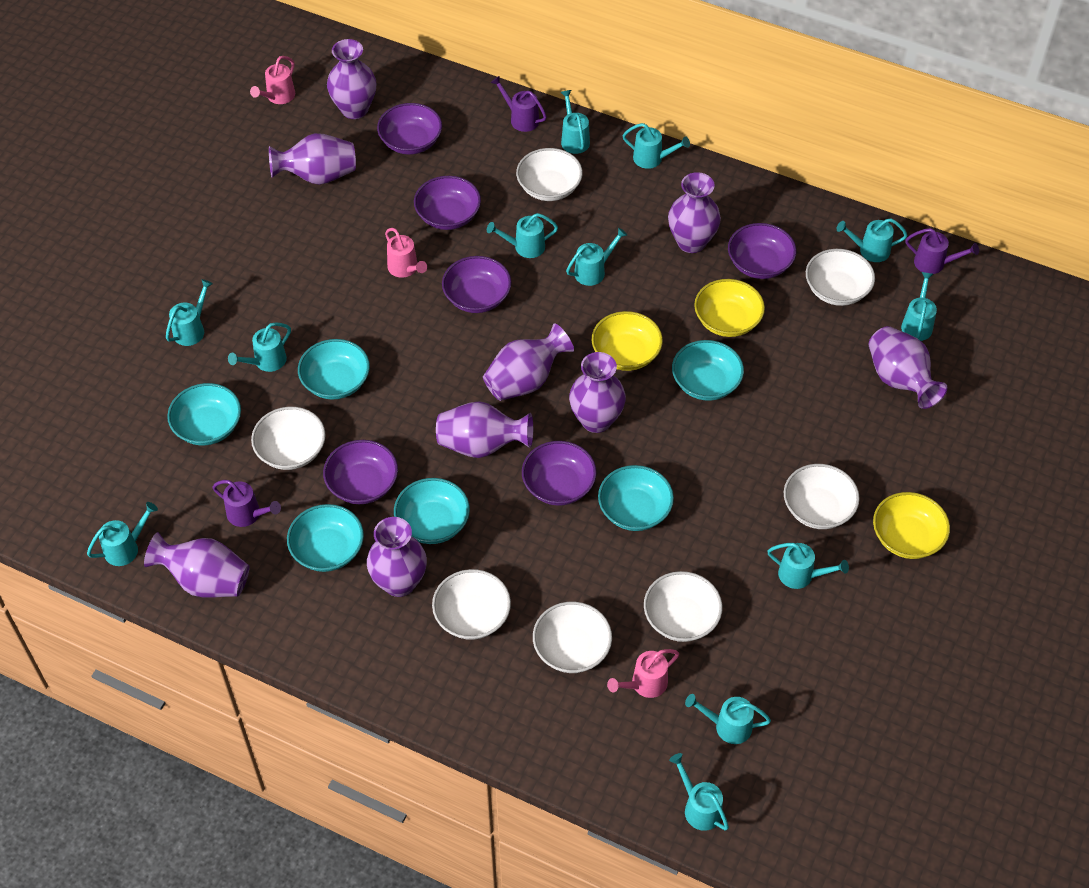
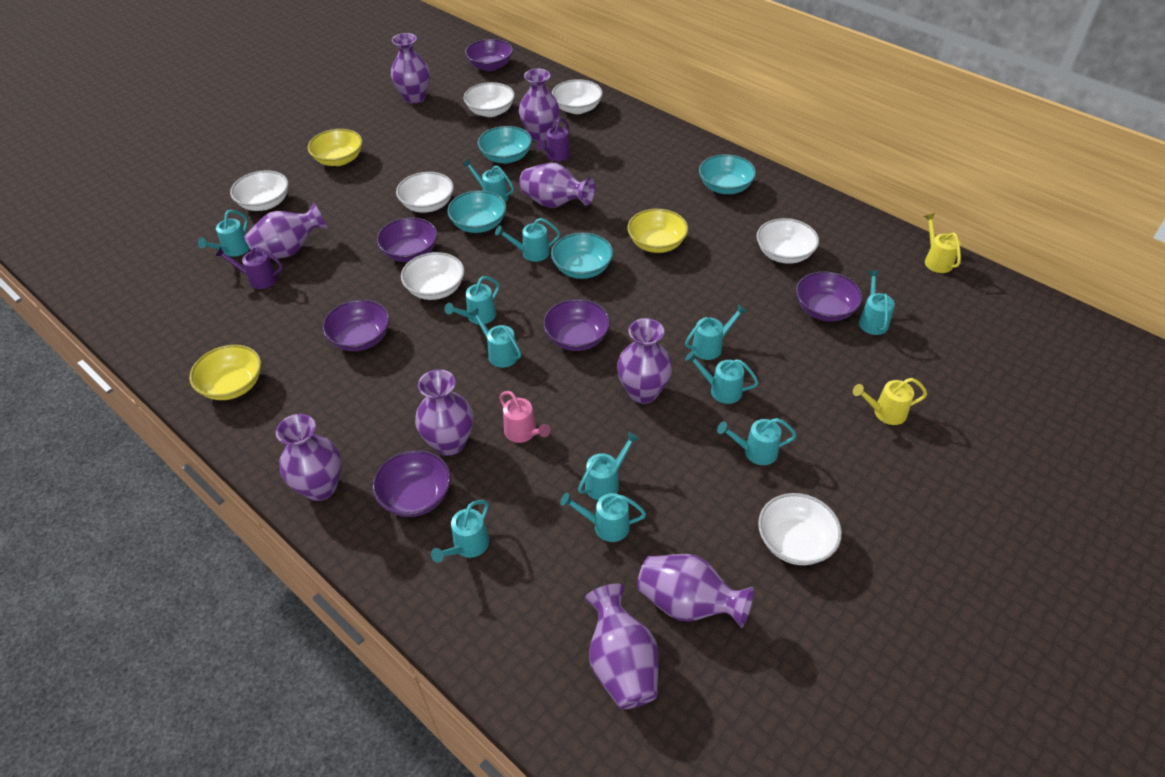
pink watering can: [250,56,295,104] [385,228,427,278] [607,649,679,698] = 3 -> [499,391,550,443] = 1
purple watering can: [212,480,281,527] [491,76,547,132] [906,228,979,274] = 3 -> [215,246,283,289] [536,118,570,161] = 2
turquoise bowl: [167,383,241,445] [287,504,364,572] [298,339,370,399] [394,478,470,544] [598,465,674,531] [672,340,744,401] = 6 -> [447,190,506,233] [478,126,532,164] [551,232,613,279] [699,154,756,194] = 4
yellow watering can: none = 0 -> [853,378,927,425] [924,213,961,273] = 2

